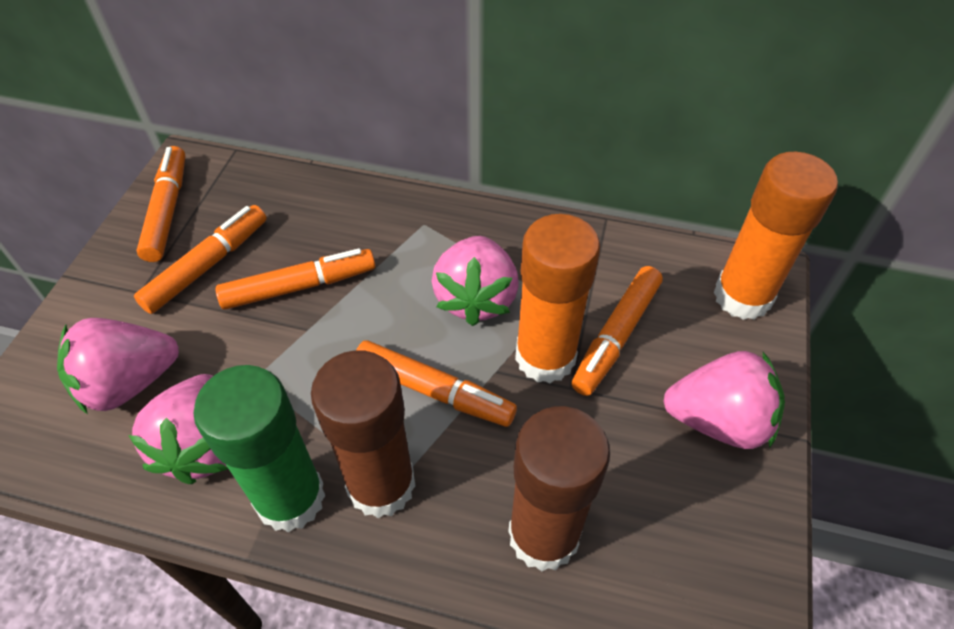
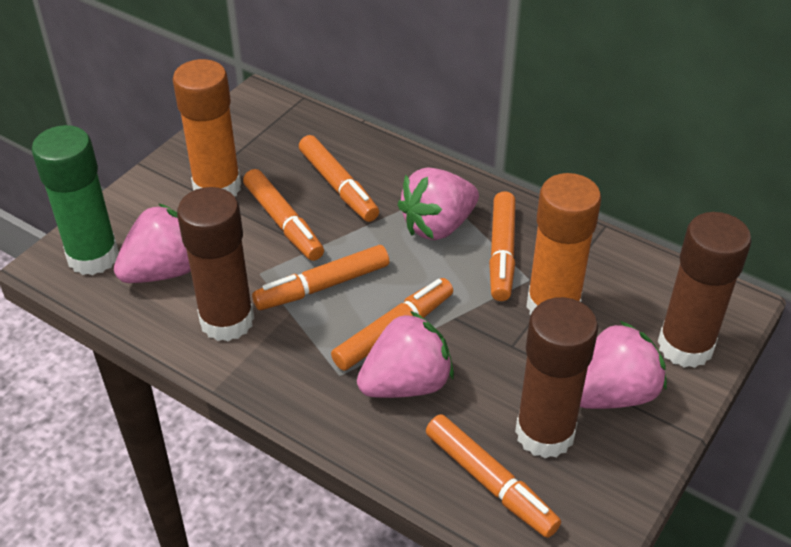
brown glue stick: [311,350,416,518] [508,406,610,572] = 2 -> [177,187,254,341] [515,297,598,458] [658,212,752,368] = 3
orange marker: [134,205,267,314] [136,146,185,262] [215,248,375,310] [357,340,517,427] [571,266,663,396] = 5 -> [243,169,324,261] [252,245,389,310] [299,135,379,222] [331,278,453,371] [426,414,561,538] [489,191,516,301] = 6

